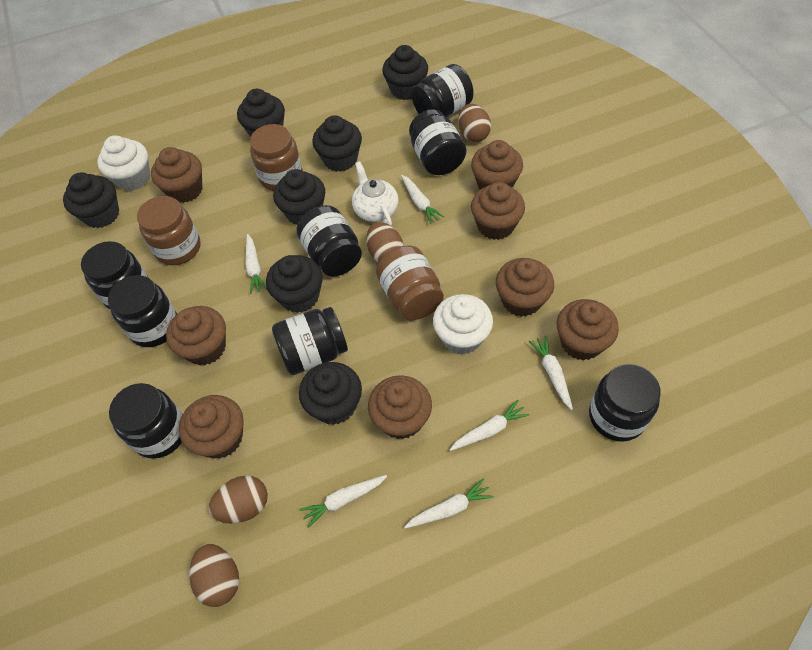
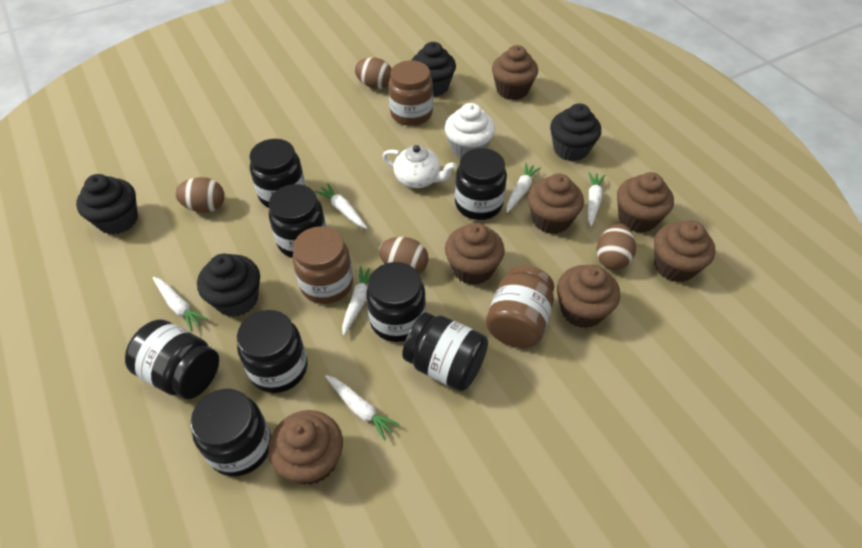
black cupcake: [63,173,119,228] [237,89,285,137] [266,255,323,313] [273,169,325,225] [299,362,362,425] [312,115,362,172] [382,45,428,100] = 7 -> [76,174,138,235] [197,254,260,317] [411,42,456,97] [550,103,601,161] = 4
brown cupcake: [151,147,202,203] [166,306,226,365] [179,395,244,459] [368,375,432,439] [471,140,523,189] [471,182,525,240] [496,258,554,317] [557,299,619,361] = 8 -> [268,410,343,485] [445,223,505,285] [492,45,538,100] [528,173,584,234] [557,265,620,328] [617,172,674,233] [654,220,715,282] = 7
white cupcake: [97,135,150,191] [433,294,493,355] = 2 -> [445,103,495,159] = 1

